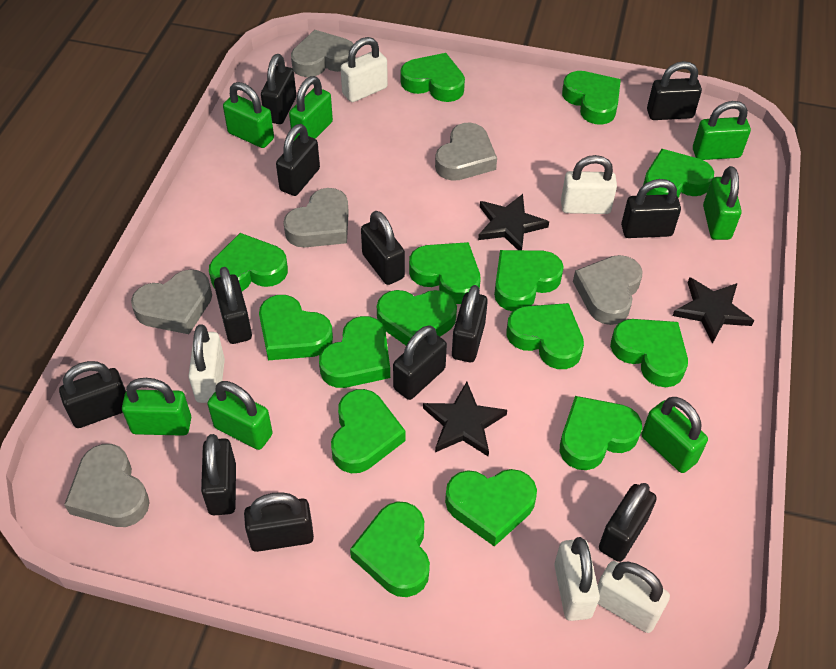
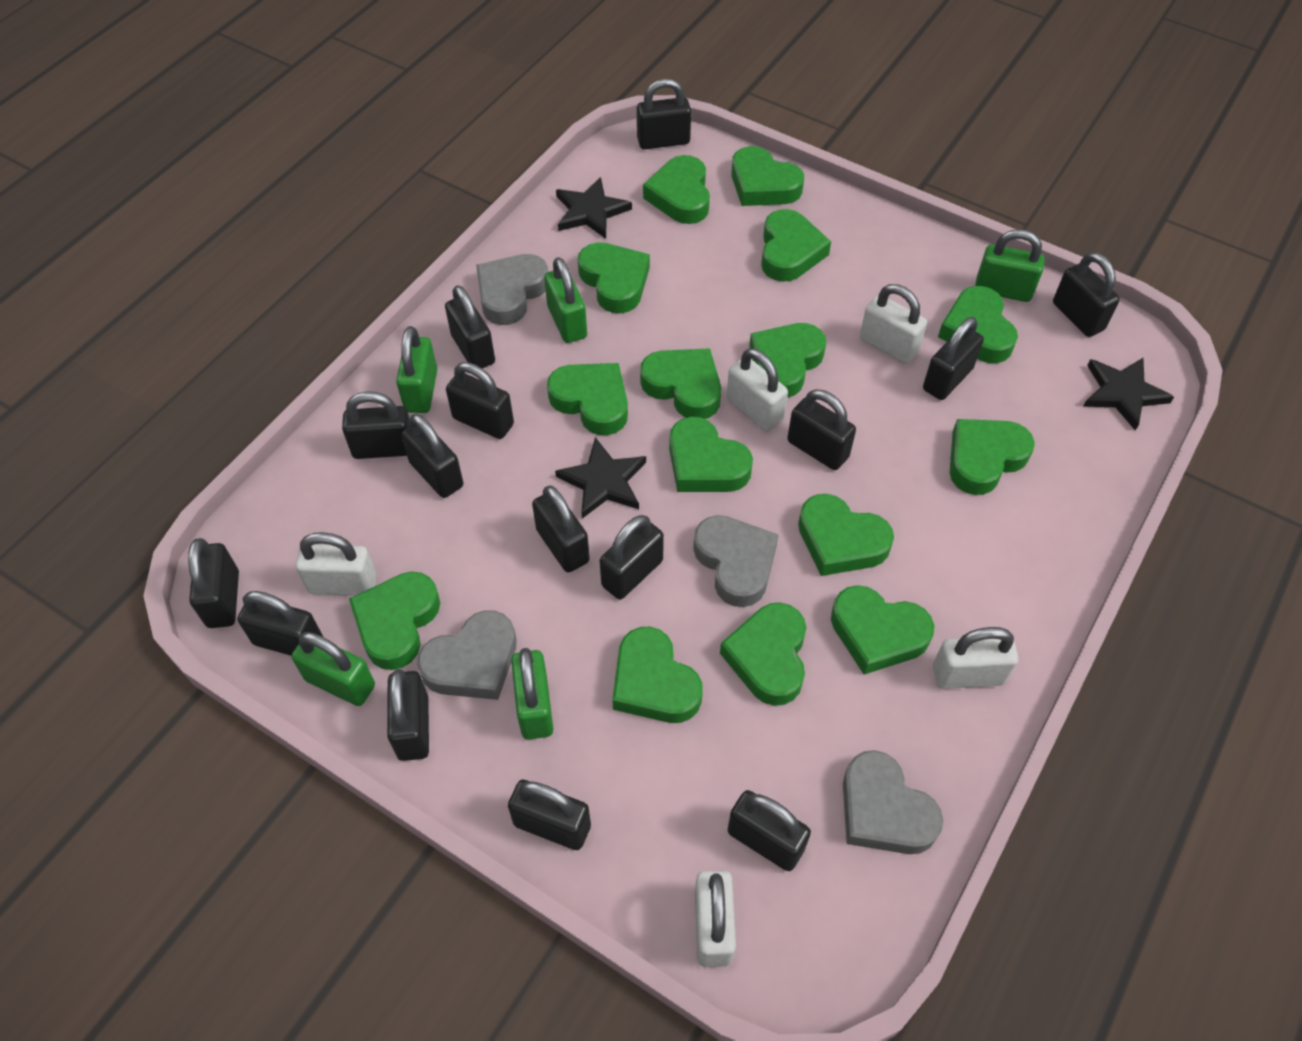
black padlock: [59,361,126,428] [201,434,236,515] [214,267,252,344] [244,492,314,552] [261,54,296,124] [276,124,320,196] [361,211,405,285] [393,326,447,400] [452,285,488,362] [599,483,657,562] [621,179,681,238] [647,61,702,120] = 12 -> [188,538,239,628] [237,591,323,656] [342,391,410,459] [387,669,429,761] [401,414,463,498] [445,285,495,368] [446,362,514,439] [508,780,591,850] [532,485,590,573] [600,515,664,599] [637,79,691,149] [728,790,811,871] [787,389,856,470] [923,317,984,400] [1053,252,1120,337] = 15
green padlock: [122,378,191,436] [207,381,273,450] [223,82,274,148] [289,76,333,140] [641,397,708,473] [693,101,751,160] [703,166,742,240] = 7 -> [291,632,375,706] [396,326,437,413] [511,648,553,740] [544,257,587,343] [975,229,1045,302] = 5
grey heart: [64,444,150,527] [131,270,212,334] [283,188,349,247] [291,30,356,77] [435,123,497,181] [573,255,642,325] = 6 -> [417,610,517,700] [476,254,548,325] [693,515,779,607] [843,750,944,854] = 4

